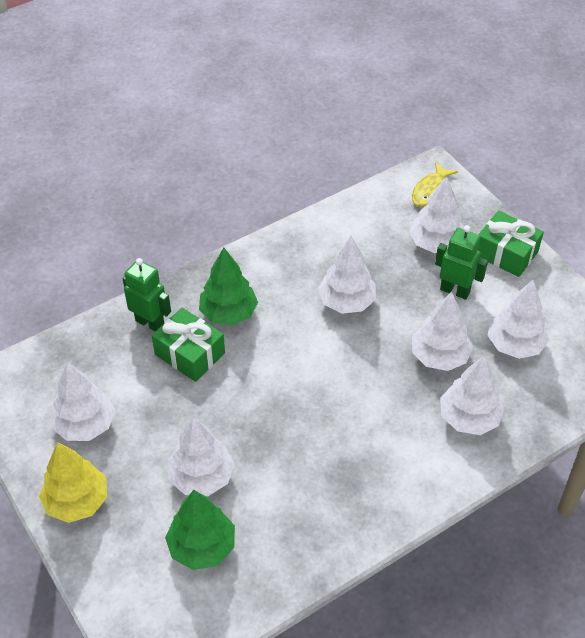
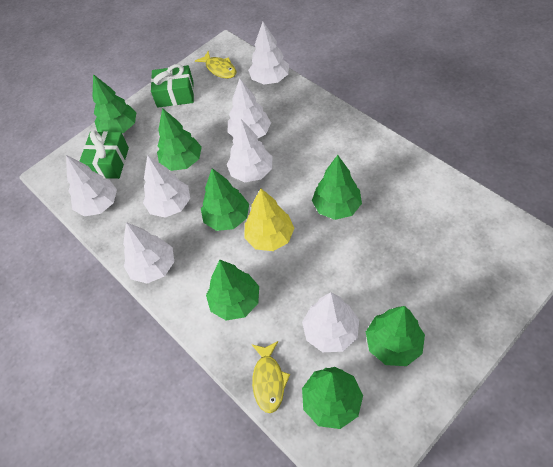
green robot: [123,258,171,331] [435,225,488,300] = 2 -> none = 0
green tree: [165,490,235,570] [199,247,258,326] = 2 -> [93,74,137,133] [157,108,202,171] [201,168,249,231] [206,260,259,321] [302,367,363,429] [312,155,362,220] [366,306,425,366] = 7
yellow fish: [412,162,458,207] = 1 -> [195,51,236,79] [251,341,290,413] = 2

